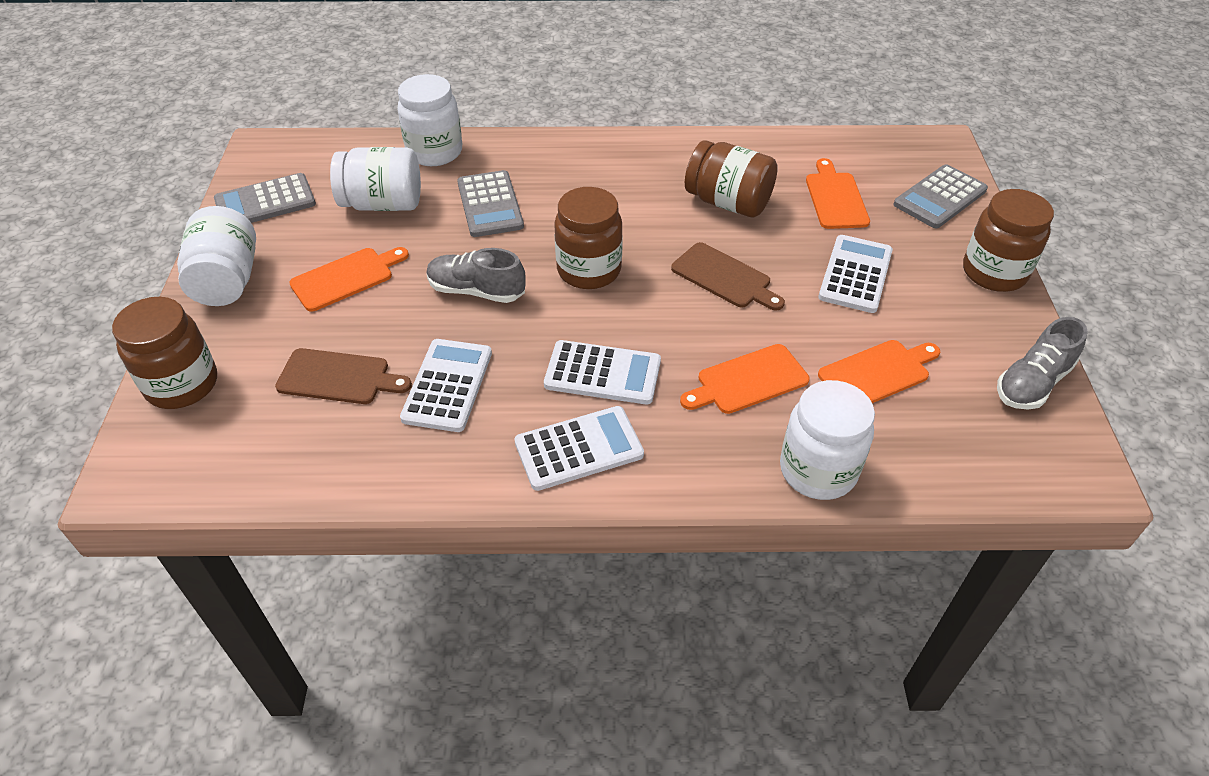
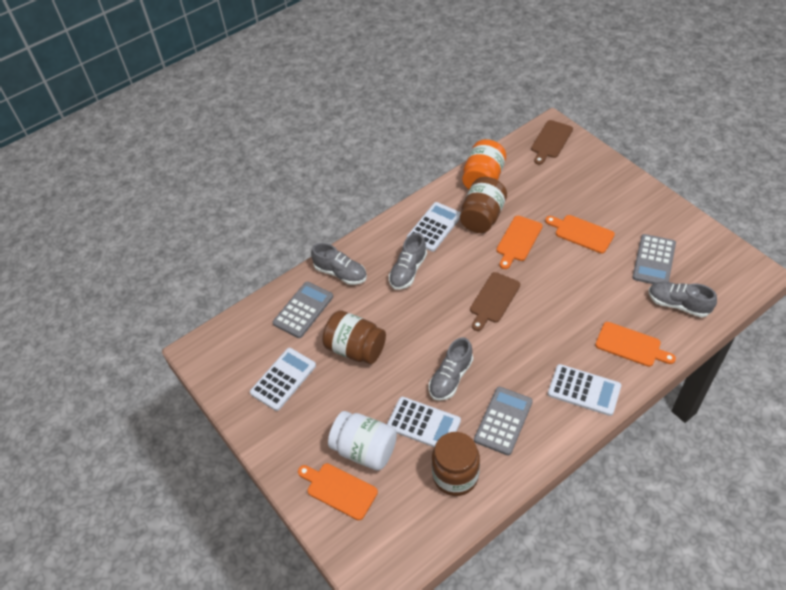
brown jar: [112,297,217,409] [554,187,623,289] [685,140,778,217] [963,189,1054,292] = 4 -> [322,310,386,364] [432,432,480,496] [460,177,507,233] = 3
grey shoe: [426,248,526,303] [997,317,1088,410] = 2 -> [311,243,367,285] [389,233,427,290] [429,337,473,401] [649,281,717,317] = 4
orange jar: none = 0 -> [462,139,506,189] = 1
white jar: [177,206,256,306] [330,147,421,211] [397,74,462,166] [780,380,875,500] = 4 -> [328,411,397,471] = 1

